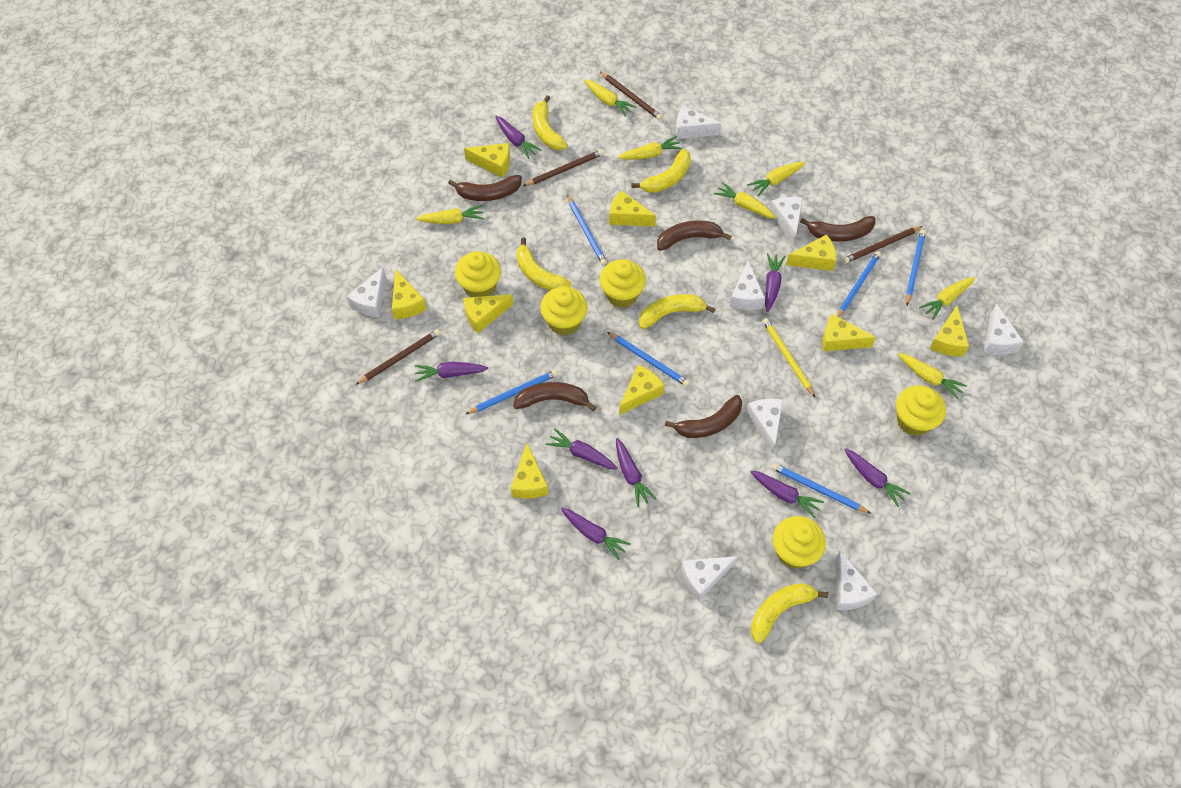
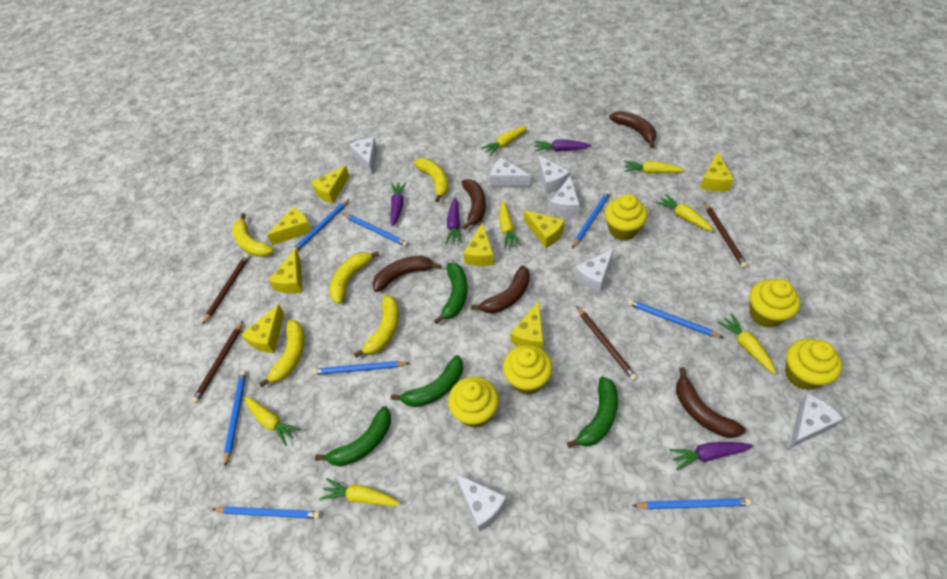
blue pencil: [466,370,558,414] [567,195,607,265] [607,332,689,387] [772,463,871,514] [837,251,881,317] [906,230,926,305] = 6 -> [212,506,321,519] [224,370,246,466] [292,199,350,252] [312,361,409,375] [343,214,408,247] [572,190,611,248] [628,299,724,338] [632,498,752,509] = 8
green banana: none = 0 -> [315,406,391,466] [391,355,463,407] [434,263,468,324] [567,376,618,448] = 4
purple carrot: [414,362,488,382] [495,116,541,159] [546,429,618,470] [561,508,631,560] [616,438,656,507] [750,470,824,518] [765,253,786,312] [844,448,911,507] = 8 -> [390,182,406,226] [445,198,462,244] [535,139,591,152] [669,442,753,470] = 4
white cheese: [347,267,386,317] [676,105,721,139] [681,556,738,601] [729,261,765,310] [746,399,783,454] [770,197,803,245] [836,551,877,610] [984,303,1024,355] = 8 -> [349,138,377,174] [455,473,507,532] [490,158,530,187] [538,155,570,193] [550,176,580,216] [574,248,614,293] [790,394,843,448] = 7
yellow cheese: [392,269,427,319] [463,294,513,333] [464,143,510,178] [511,443,548,499] [609,190,656,226] [619,365,664,415] [786,234,837,271] [823,314,876,351] [930,305,969,356] = 9 -> [241,304,284,353] [267,207,312,245] [268,249,302,293] [311,166,350,203] [463,222,494,266] [510,301,543,350] [524,210,565,248] [700,152,734,192] = 8
yellow pencil: [763,318,815,397] = 1 -> none = 0

